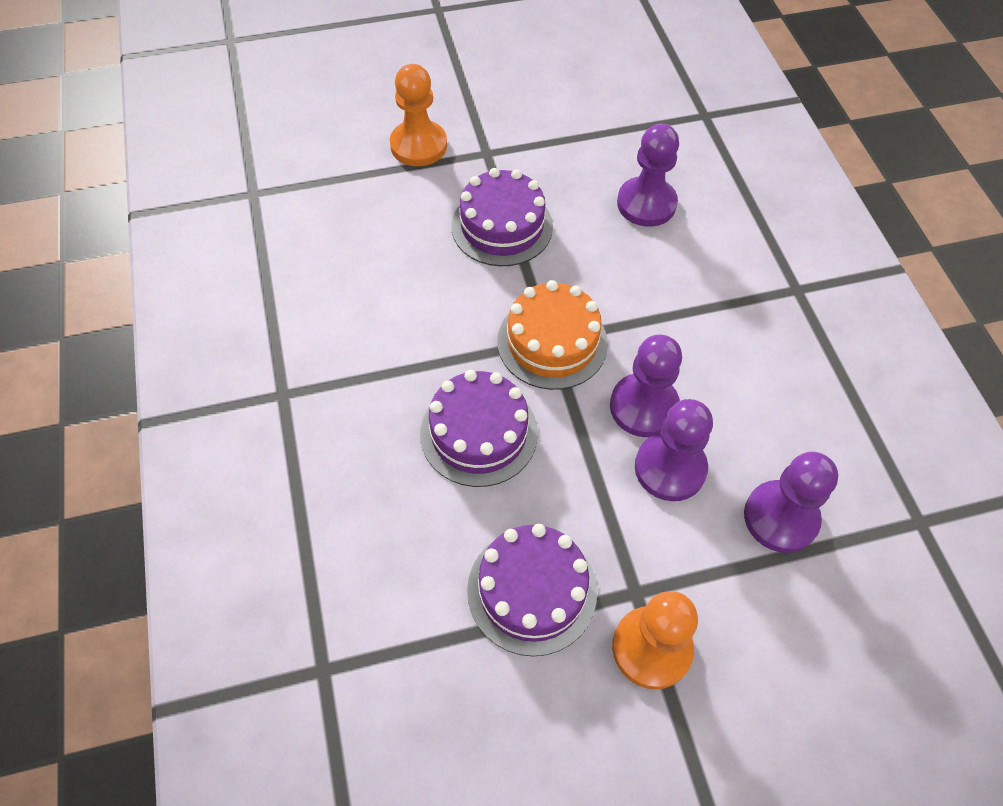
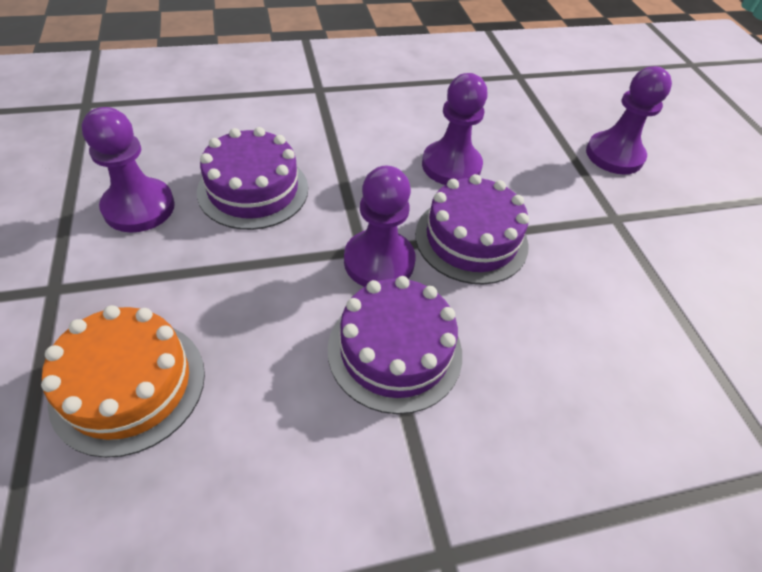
orange pawn: [390,64,447,166] [612,591,698,690] = 2 -> none = 0

